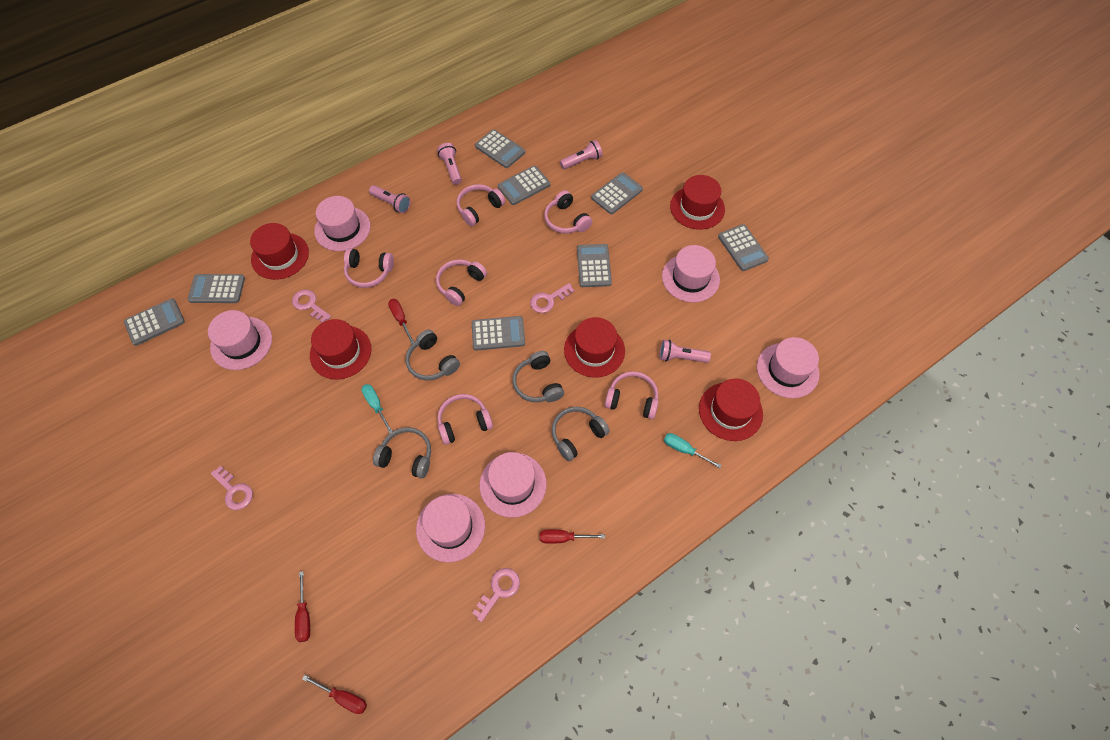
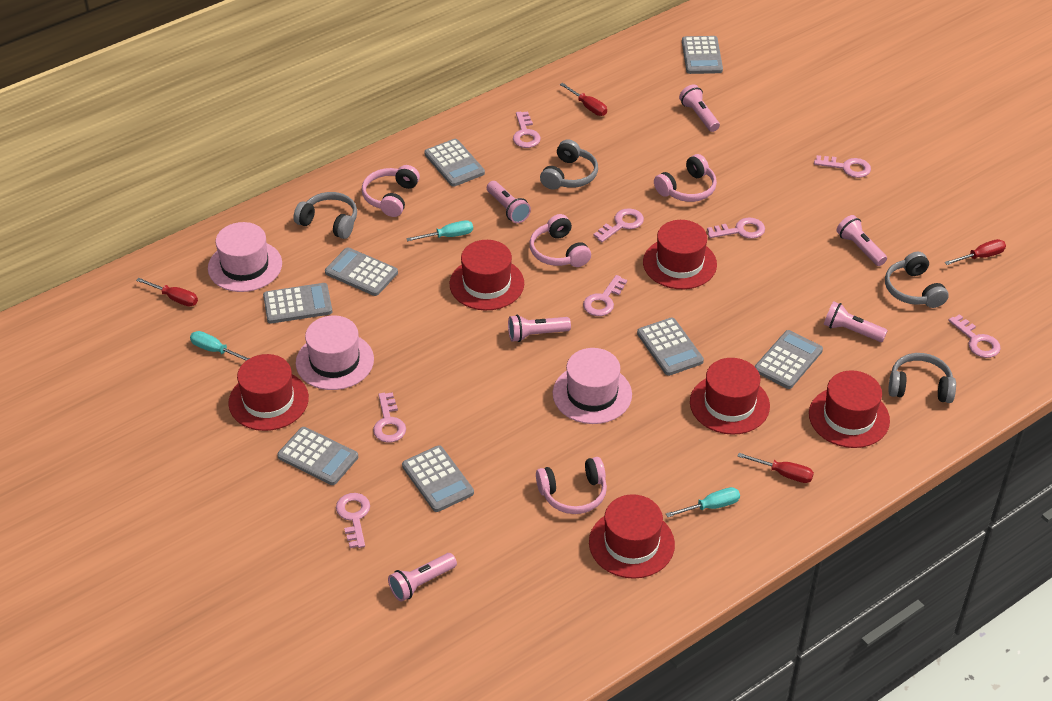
pink flashlight: [369,185,411,213] [437,143,462,185] [560,140,603,169] [659,340,711,363] = 4 -> [388,553,457,602] [487,181,531,223] [508,315,571,342] [679,84,720,132] [824,301,888,342] [837,215,887,266] = 6
pink hat: [208,310,272,370] [314,196,371,251] [416,494,485,562] [480,452,547,518] [662,245,720,303] [757,337,820,398] = 6 -> [208,222,282,292] [296,316,374,390] [553,348,632,424] = 3
pink headphones: [344,248,394,288] [436,259,487,306] [437,394,493,445] [457,184,505,226] [544,190,592,234] [605,371,659,419] = 6 -> [362,165,420,217] [530,214,591,267] [536,457,607,514] [654,154,717,202] = 4
pink key: [211,466,253,510] [292,290,331,322] [472,568,520,622] [530,283,574,313] = 4 -> [336,493,370,548] [373,392,406,443] [513,111,541,148] [583,275,627,316] [593,208,644,242] [707,218,765,239] [814,155,871,178] [948,314,1001,358] = 8
red hat: [250,223,309,280] [310,319,372,379] [564,317,625,378] [670,175,725,230] [699,379,763,441] = 5 -> [228,354,309,431] [450,240,524,310] [589,494,675,579] [643,220,717,289] [690,358,770,435] [809,370,890,448] = 6
turquoise screwdriver: [362,384,393,434] [664,433,722,468] = 2 -> [190,331,250,361] [406,220,473,241] [666,487,740,517] = 3

